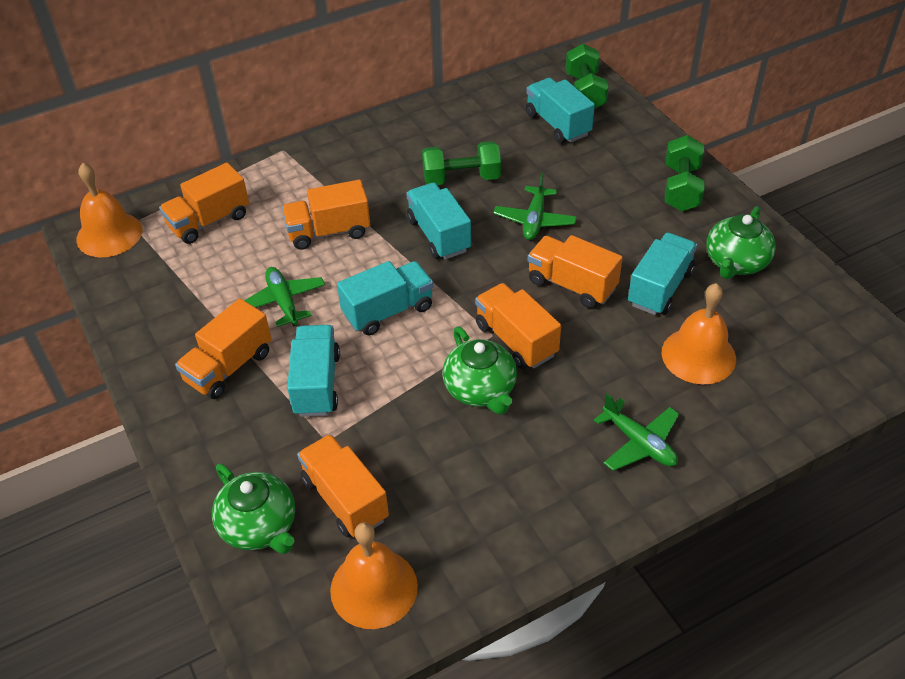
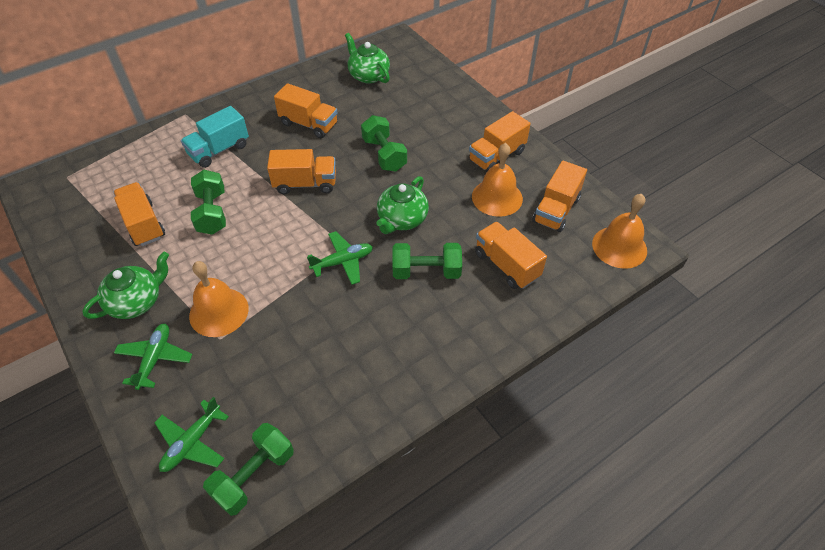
green dumbbell: [422,141,501,185] [566,44,609,109] [665,135,705,211] = 3 -> [191,170,226,235] [203,423,294,516] [361,115,407,172] [392,243,462,279] = 4
turquoise truck: [287,325,340,417] [337,261,434,335] [406,183,471,259] [526,78,595,143] [628,233,697,315] = 5 -> [181,106,249,168] = 1

